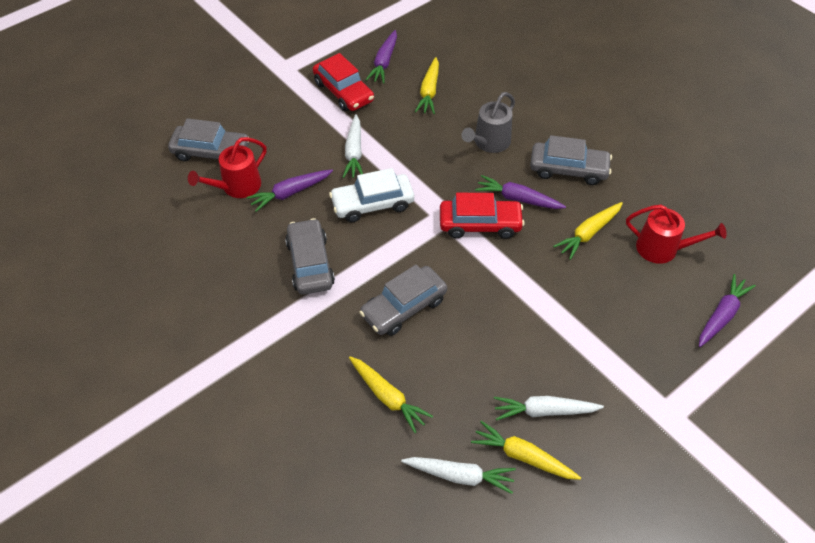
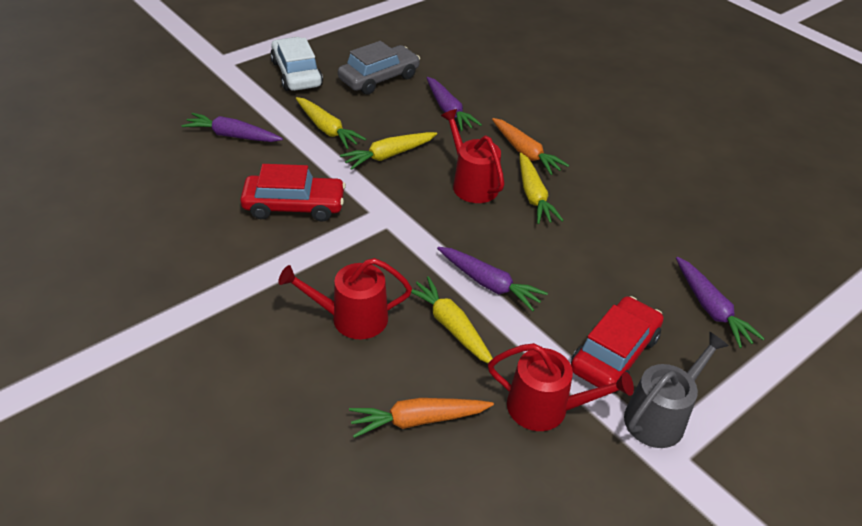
grey car: [168,118,250,161] [285,218,335,295] [359,265,447,336] [530,135,612,185] = 4 -> [338,41,420,95] = 1
orange carrot: none = 0 -> [349,398,494,438] [492,118,569,175] = 2
red watering can: [188,137,266,198] [626,205,727,264] = 2 -> [278,258,412,339] [441,109,504,203] [488,343,634,431] = 3
white carrot: [343,114,363,178] [401,457,516,494] [494,396,604,420] = 3 -> none = 0

